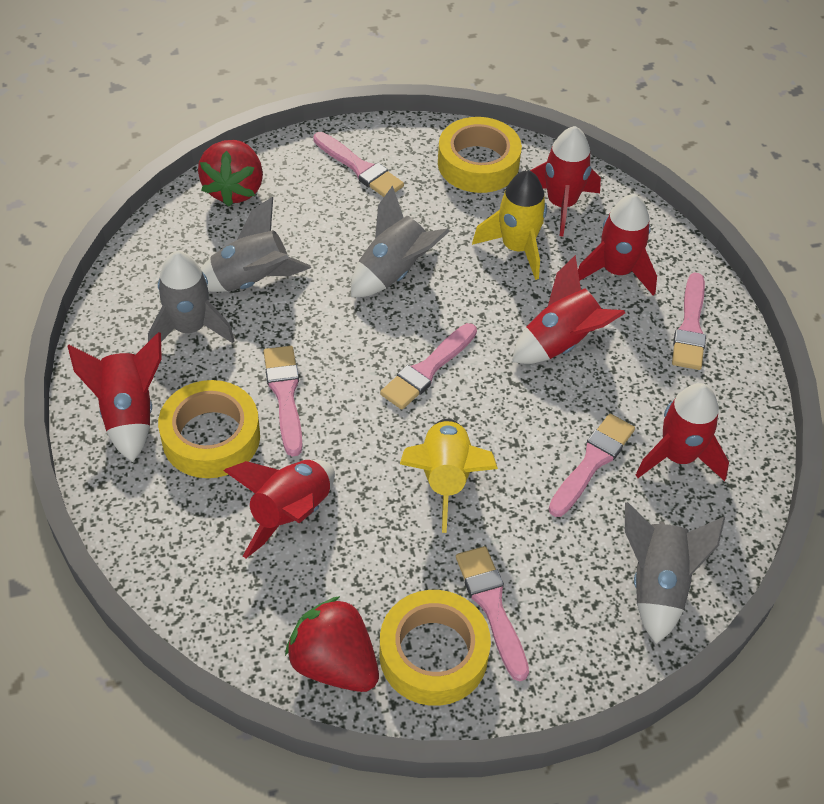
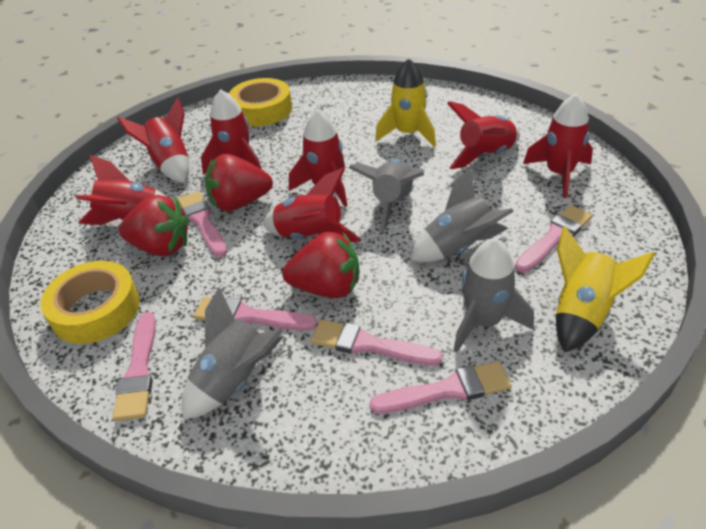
red rocket: [67,332,162,462] [223,460,335,558] [512,255,625,364] [530,126,601,236] [578,194,657,296] [636,383,729,481] = 6 -> [76,155,166,225] [117,97,189,183] [201,90,262,175] [263,168,361,242] [289,109,347,207] [447,101,520,169] [523,94,593,198] = 7
red strawberry: [198,140,263,207] [285,596,379,692] = 2 -> [119,195,189,256] [205,154,273,212] [282,232,359,298] = 3
yellow tape: [158,380,260,478] [380,590,491,706] [438,117,522,193] = 3 -> [40,261,140,344] [229,78,292,126] = 2

